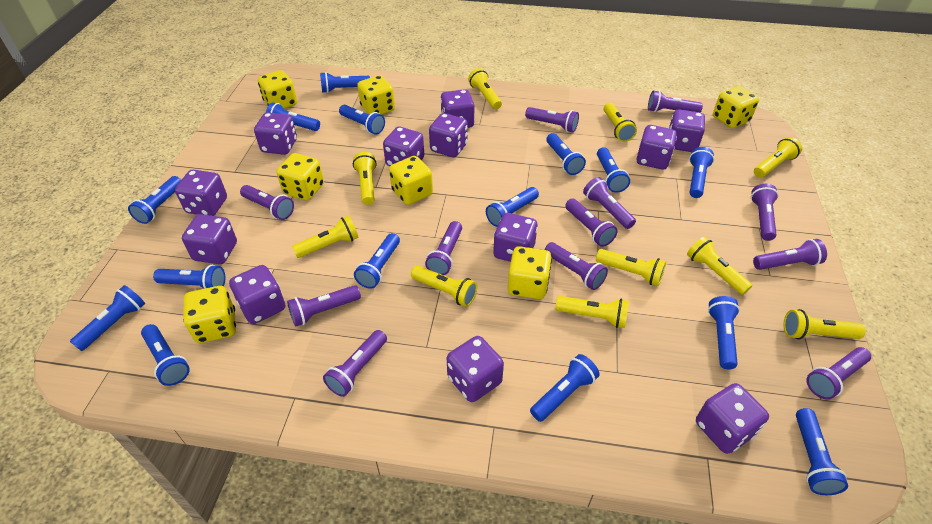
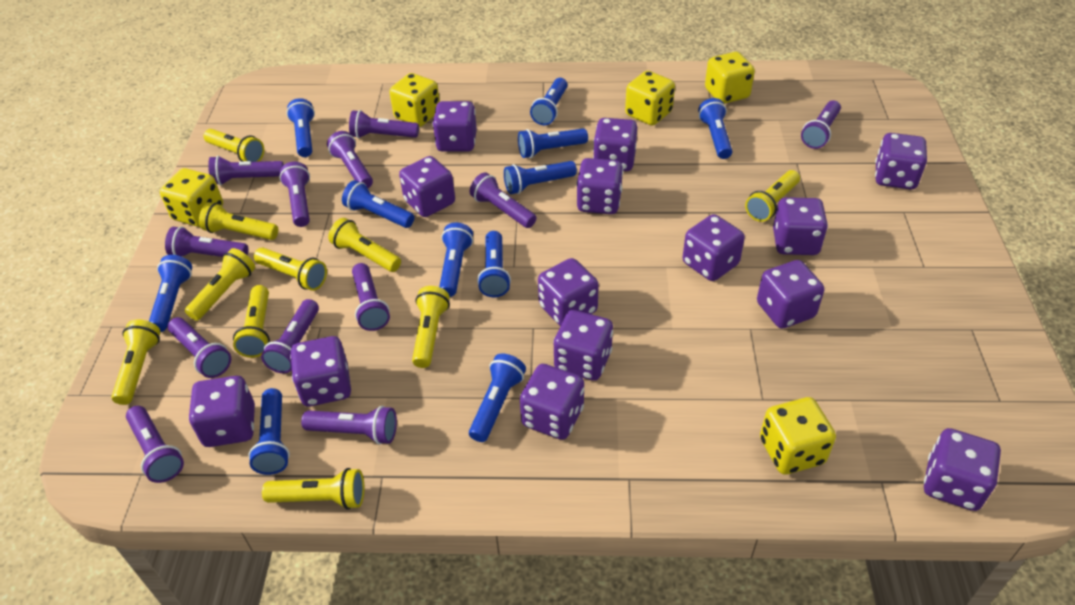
blue flashlight: [70,285,145,351] [128,176,181,224] [141,324,190,386] [153,265,225,289] [266,102,320,131] [320,72,370,93] [339,105,385,135] [354,233,400,289] [486,187,539,227] [530,354,600,422] [546,133,586,175] [597,147,630,193] [689,147,714,198] [708,296,740,369] [796,408,848,495] = 15 -> [149,255,192,332] [248,388,290,475] [286,98,315,157] [342,180,414,228] [439,223,473,297] [469,354,526,442] [477,231,511,297] [504,161,577,194] [518,128,588,158] [530,78,567,125] [698,98,732,159] = 11
purple dice: [175,170,227,216] [182,214,237,264] [229,265,285,324] [254,112,297,155] [383,127,424,166] [429,113,468,157] [440,89,475,128] [447,336,504,402] [493,213,538,262] [637,125,677,170] [669,109,705,152] [696,383,769,454] = 12 -> [189,376,255,447] [290,336,351,407] [399,156,455,217] [433,101,477,152] [520,364,584,440] [538,258,599,326] [554,310,613,381] [576,158,623,214] [593,118,637,171] [682,214,745,281] [757,260,824,329] [773,197,828,255] [875,133,927,190] [924,428,1001,511] = 14
yellow dice: [183,286,236,343] [258,70,297,109] [277,153,324,201] [357,75,395,115] [389,156,433,205] [508,246,552,299] [713,86,759,128] = 7 -> [160,168,223,227] [389,73,440,127] [625,71,675,126] [705,52,755,104] [760,397,836,475] = 5

